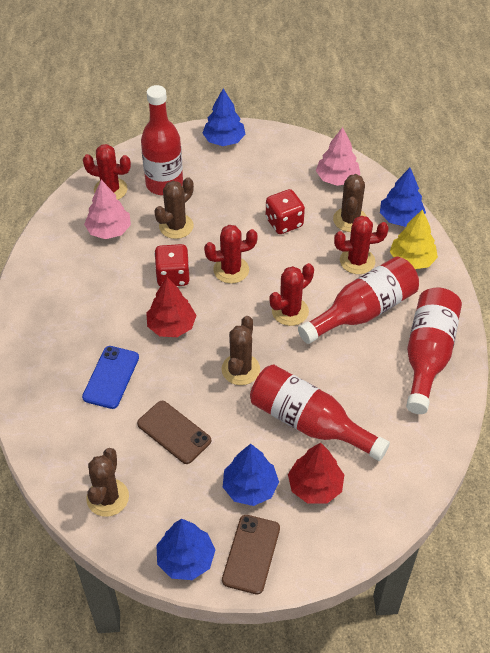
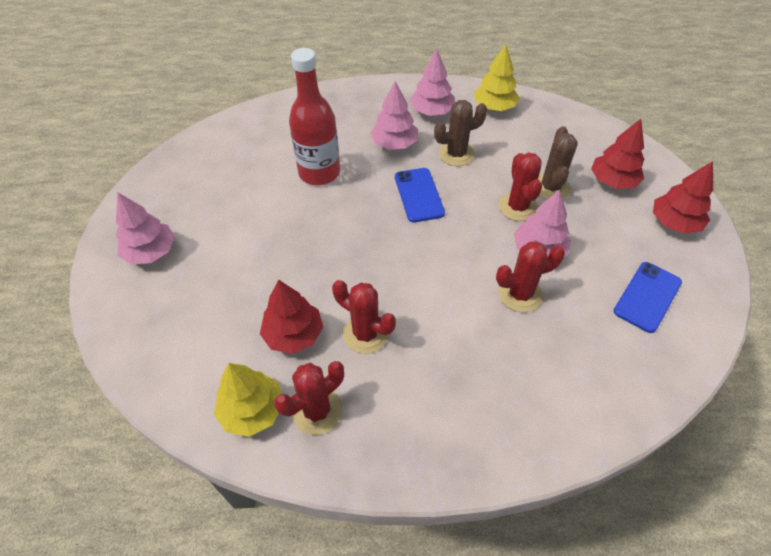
blue phone: [82,346,139,409] = 1 -> [395,168,445,223] [613,262,682,333] = 2
blue tree: [156,519,215,580] [202,89,246,146] [223,444,279,506] [380,168,426,227] = 4 -> none = 0
brown cactus: [86,448,129,517] [154,177,194,239] [221,316,260,385] [333,174,367,232] = 4 -> [434,100,487,166] [538,126,578,200] = 2
brown phone: [137,401,211,464] [222,515,280,595] = 2 -> none = 0
pink tree: [84,180,131,239] [316,127,360,186] = 2 -> [116,193,175,265] [370,81,418,150] [410,49,455,116] [514,190,571,257] = 4
red bottle: [141,85,183,195] [250,365,390,461] [298,256,419,344] [406,287,462,414] = 4 -> [289,48,340,185] = 1
red dice: [154,244,190,287] [266,189,305,234] = 2 -> none = 0
red tree: [146,277,197,337] [288,443,344,504] = 2 -> [260,280,323,354] [591,119,644,189] [653,161,713,234] = 3
yellow tree: [390,209,438,269] = 1 -> [214,363,281,437] [475,44,520,111] = 2

